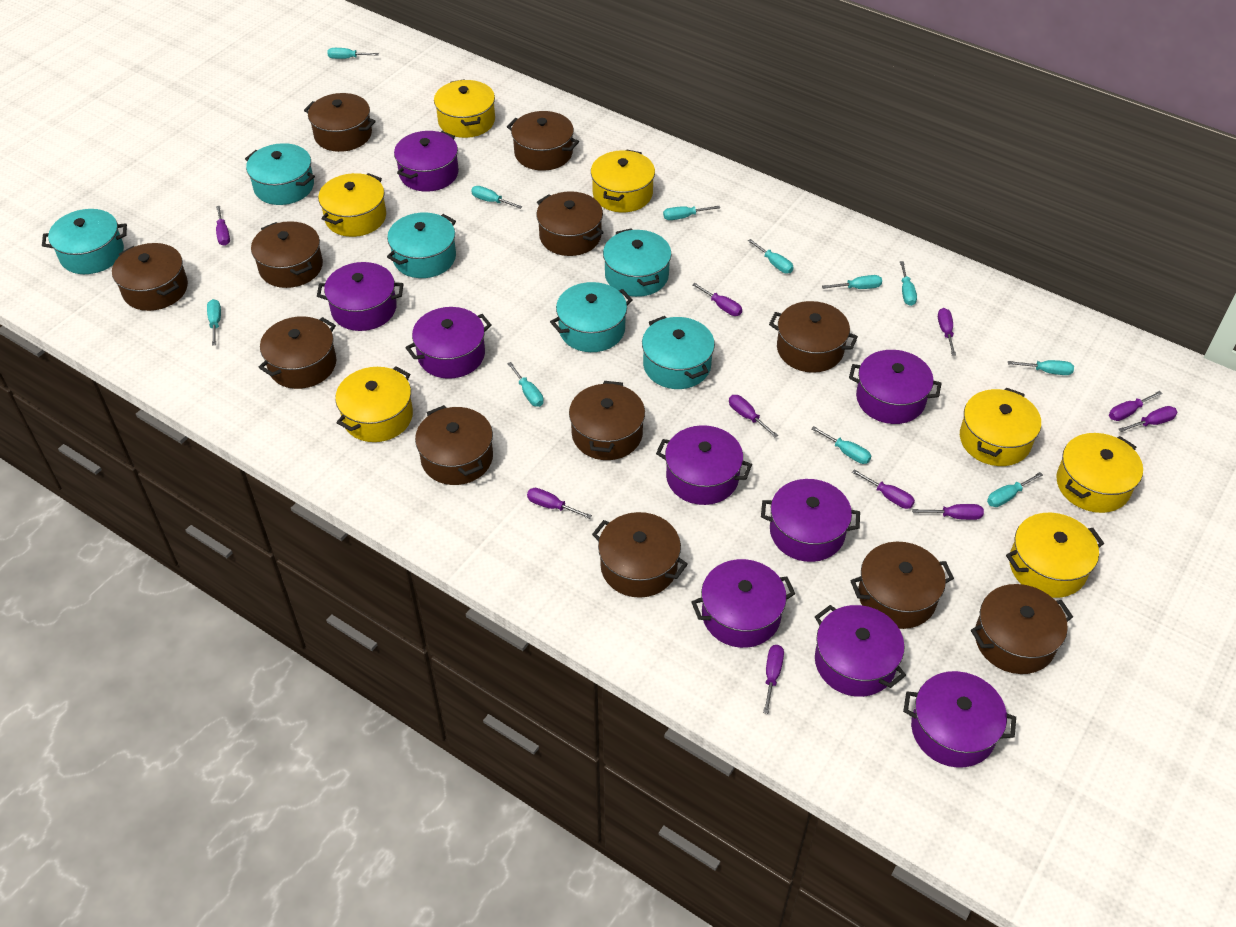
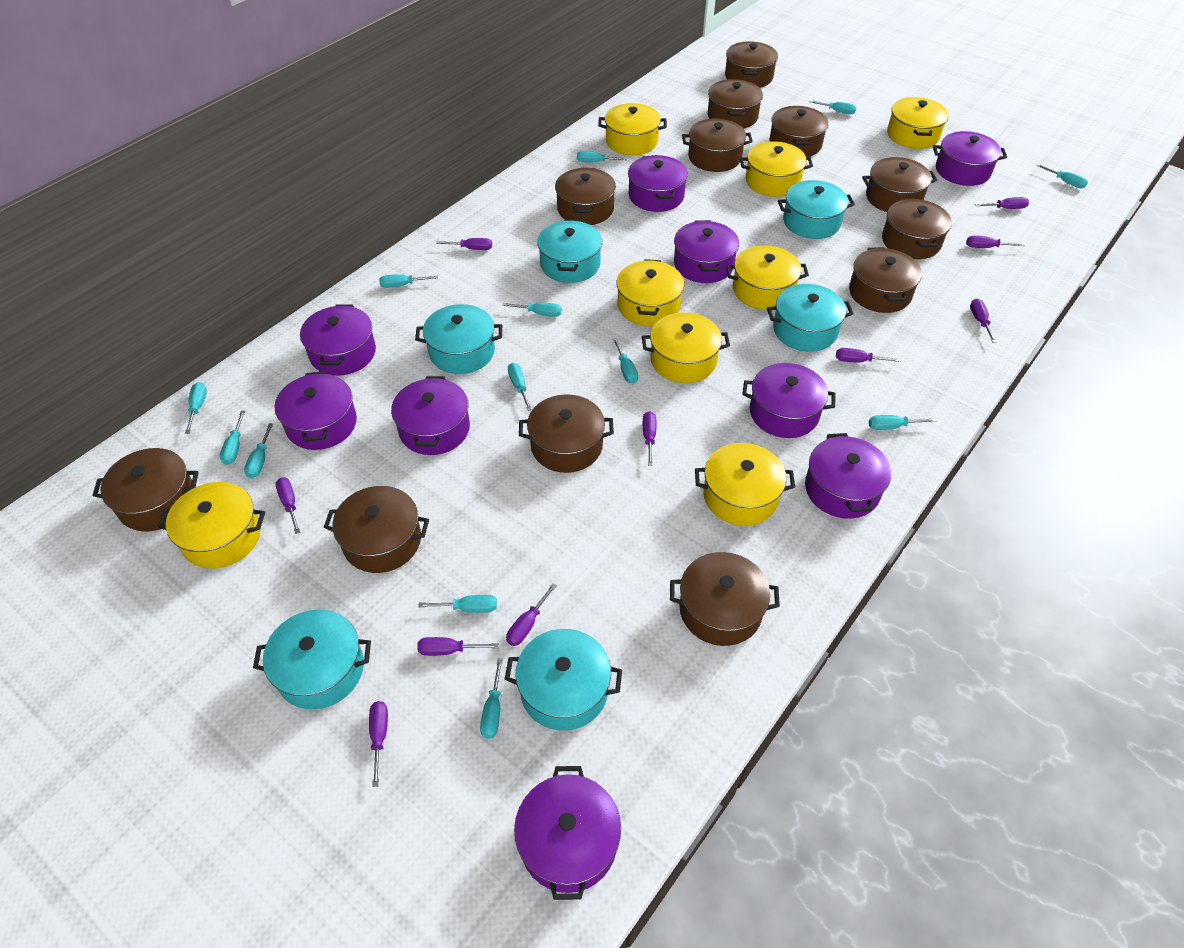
turquoise screwdriver: [207,299,221,346] [327,48,379,59] [471,186,522,209] [507,362,544,407] [663,206,720,220] [748,239,794,273] [811,426,871,464] [822,275,882,289] [900,261,917,306] [987,472,1043,507] [1008,360,1074,375] = 11 -> [185,382,207,434] [220,411,245,465] [244,423,273,478] [379,274,438,288] [418,595,497,613] [480,658,503,739] [502,303,562,317] [508,363,532,411] [577,151,627,162] [613,338,638,384] [809,100,857,114] [869,415,936,430] [1036,164,1088,188] = 13
yellow pot: [318,173,386,237] [335,367,413,442] [434,79,495,138] [591,150,655,212] [960,388,1041,466] [1006,513,1104,598] [1056,433,1143,513] = 7 -> [158,482,265,569] [598,103,667,155] [616,259,684,326] [642,313,730,383] [695,443,795,526] [726,245,809,310] [740,141,813,197] [887,97,949,149] = 8

